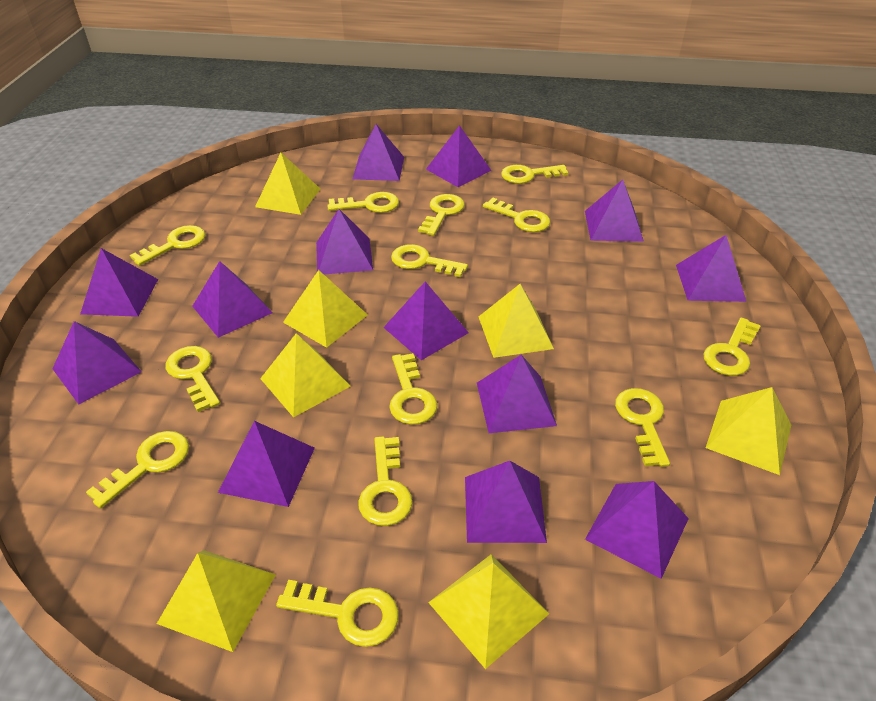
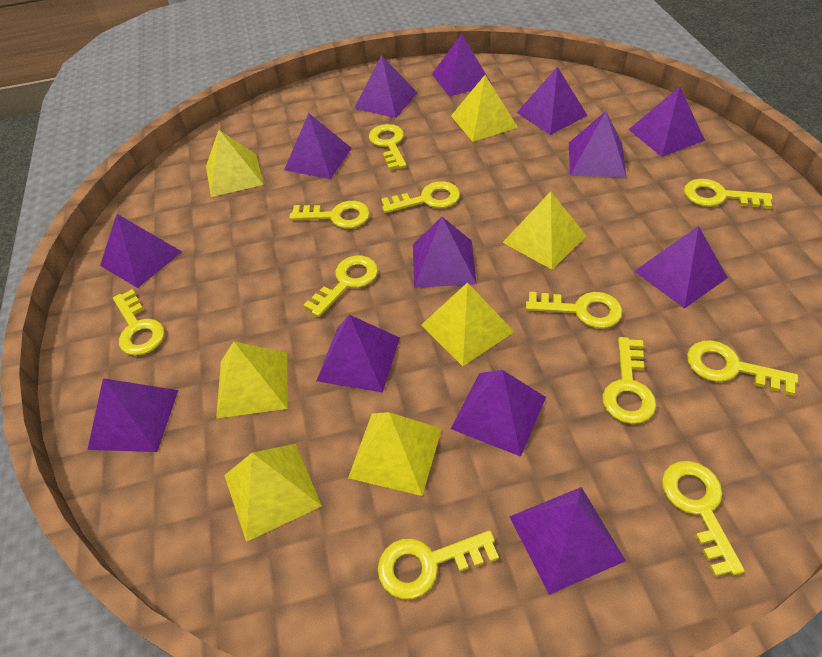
yellow key: [86,431,189,509] [130,225,205,266] [166,346,220,412] [276,580,399,647] [327,192,399,213] [358,436,412,526] [389,353,437,425] [391,244,468,277] [418,194,465,236] [483,198,550,232] [501,165,569,184] [615,388,670,467] [703,317,761,376] = 13 -> [113,289,165,356] [289,201,370,229] [303,256,378,317] [369,124,407,170] [378,530,499,599] [381,181,460,213] [526,292,622,328] [602,337,656,424] [662,461,745,577] [684,179,773,209] [687,340,798,396] = 11

